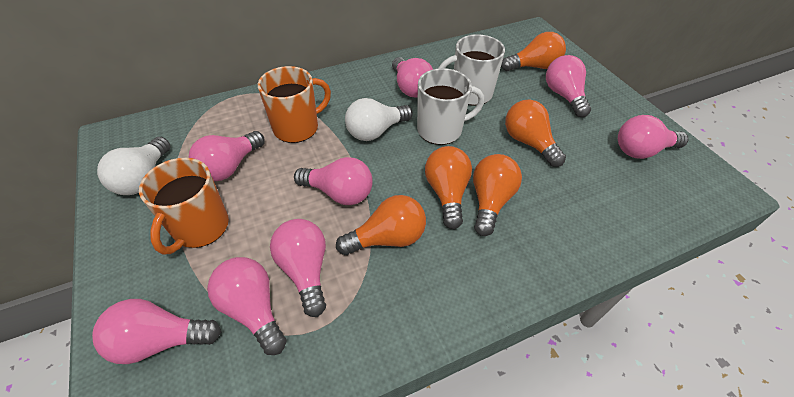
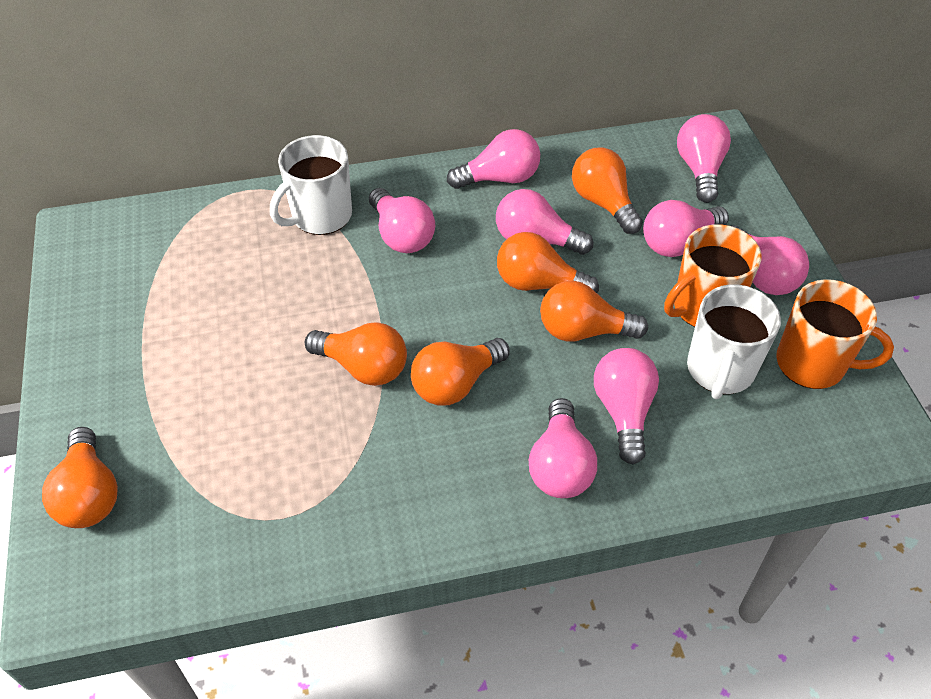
orange light bulb: [336,195,426,255] [425,146,472,229] [473,154,522,236] [501,32,566,71] [505,99,566,167] = 5 -> [42,427,118,528] [305,322,407,386] [411,338,510,406] [497,232,599,293] [540,281,648,342] [572,147,643,234] = 6
white light bulb: [97,137,170,195] [345,98,413,141] = 2 -> none = 0

